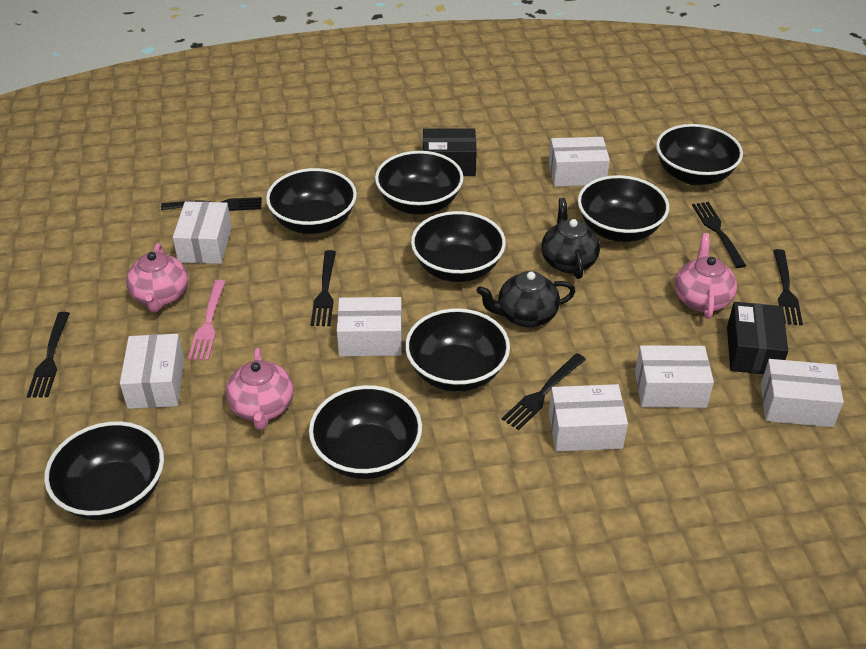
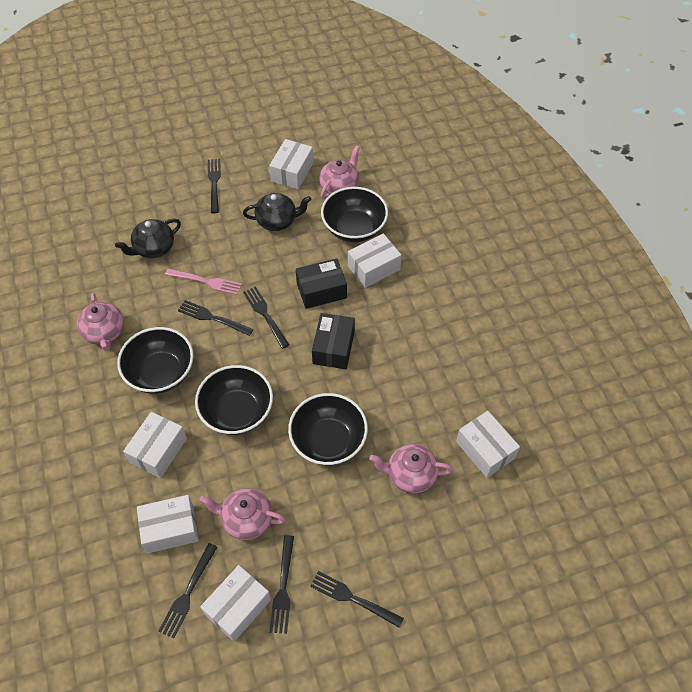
black bowl: [44,421,164,520] [266,168,357,234] [309,385,422,479] [375,151,464,215] [405,308,510,392] [411,211,506,282] [578,175,669,242] [656,124,743,185] = 8 -> [117,327,193,394] [195,365,273,435] [288,393,368,466] [321,187,388,242] = 4
pink teapot: [126,243,188,312] [226,348,294,430] [675,233,737,319] = 3 -> [77,293,124,351] [200,488,286,540] [319,145,360,199] [369,444,453,493] = 4
white box: [120,334,184,409] [173,201,232,264] [337,297,402,356] [549,137,610,187] [549,384,628,452] [635,345,714,408] [761,359,844,427] = 7 -> [123,412,187,478] [137,495,199,553] [200,565,271,642] [269,139,313,189] [348,233,402,288] [456,411,520,478] = 6

